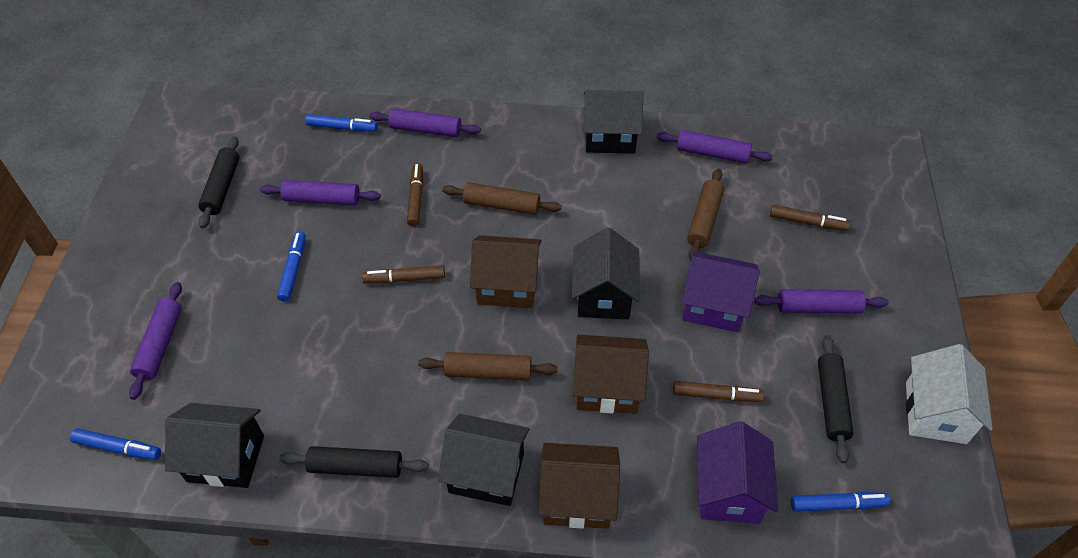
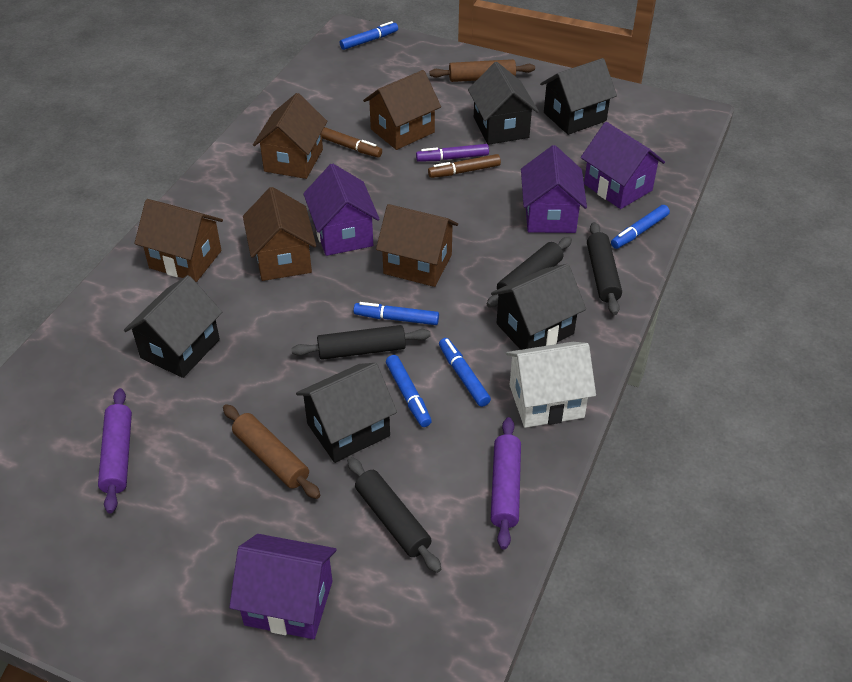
black house: [165,403,264,488] [438,414,530,506] [572,228,640,319] [584,90,644,154] = 4 -> [124,275,222,378] [296,363,397,463] [468,62,539,145] [491,264,586,350] [540,58,617,135] = 5
black rolling pin: [198,136,240,228] [279,446,429,478] [818,335,854,463] = 3 -> [291,325,431,360] [347,457,441,573] [487,237,572,308] [587,222,622,315] = 4
blue marker: [70,428,161,460] [277,231,306,302] [305,114,377,132] [791,492,890,512] = 4 -> [340,21,398,50] [353,302,439,325] [386,355,432,427] [439,338,491,407] [611,205,670,249] = 5
brown house: [470,235,542,308] [538,443,620,529] [573,335,649,414] = 3 -> [134,199,223,282] [243,187,316,281] [253,93,327,179] [363,70,441,150] [376,204,458,287] = 5
brown marker: [362,265,445,283] [407,163,423,227] [673,381,764,402] [770,205,850,231] = 4 -> [321,127,382,157] [428,154,501,178] = 2
brown rolling pin: [418,352,558,380] [442,182,562,215] [687,169,724,260] = 3 -> [223,404,320,499] [429,59,535,82] = 2
purple house: [682,251,760,332] [697,422,778,524] = 2 -> [229,534,337,639] [303,163,380,256] [521,145,587,233] [581,122,665,209] = 4
purple marker: none = 0 -> [416,144,489,162] = 1
purple rolling pin: [129,282,182,400] [260,180,381,205] [369,108,481,137] [656,130,773,163] [754,289,889,314] = 5 -> [98,388,132,513] [491,417,521,550] = 2

